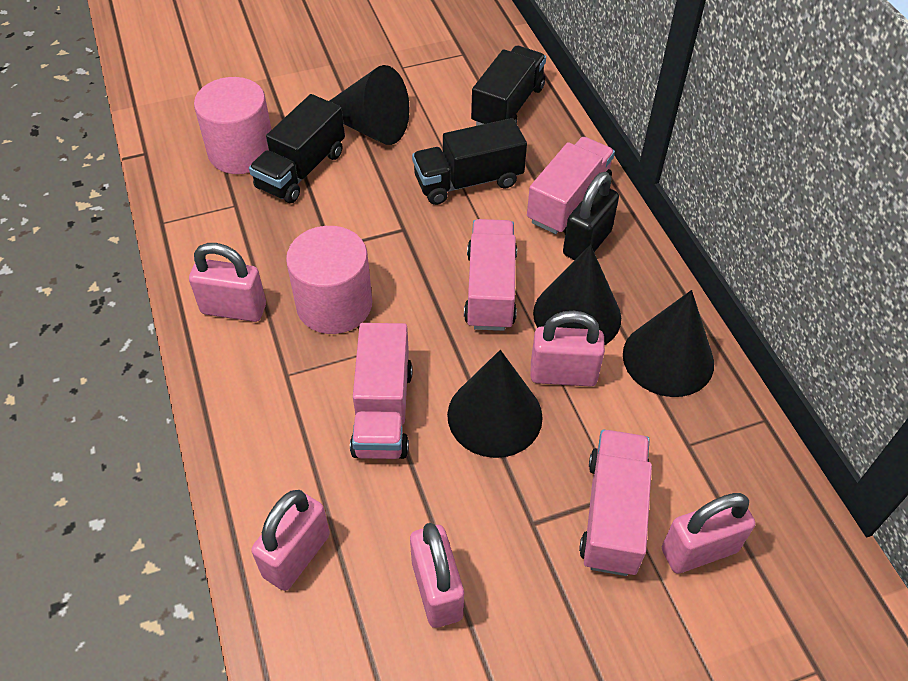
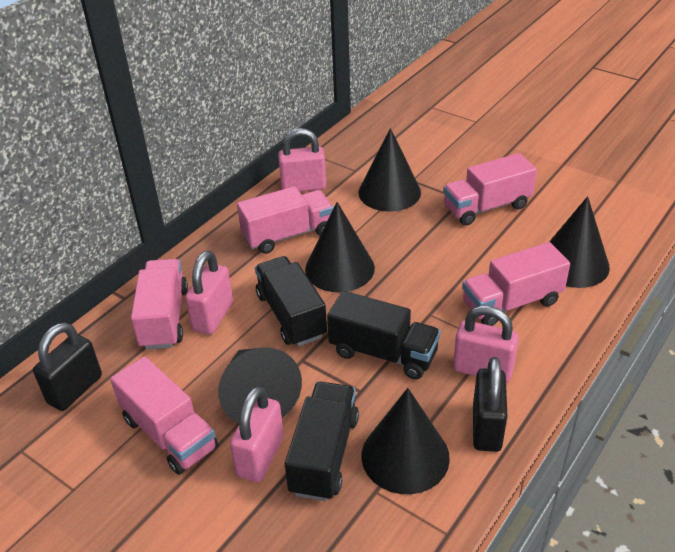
black cone: [329,65,410,145] [447,350,543,458] [533,245,621,345] [623,290,714,397] = 4 -> [218,347,302,423] [305,202,375,292] [359,128,421,212] [361,388,450,494] [549,196,610,288] = 5
black padlock: [563,172,619,260] = 1 -> [33,322,102,411] [473,357,507,452] = 2
pink cylinder: [194,77,272,174] [286,226,372,334] = 2 -> none = 0
pink padlock: [189,243,266,322] [251,490,330,591] [410,523,464,628] [531,311,605,387] [662,493,755,574] = 5 -> [185,251,233,334] [230,386,284,482] [278,128,326,192] [453,305,519,383] = 4
pink truck: [350,323,412,459] [464,219,517,331] [527,137,615,234] [579,429,652,576] = 4 -> [110,356,218,475] [131,259,188,350] [237,186,333,254] [443,153,537,226] [462,242,570,326] = 5

